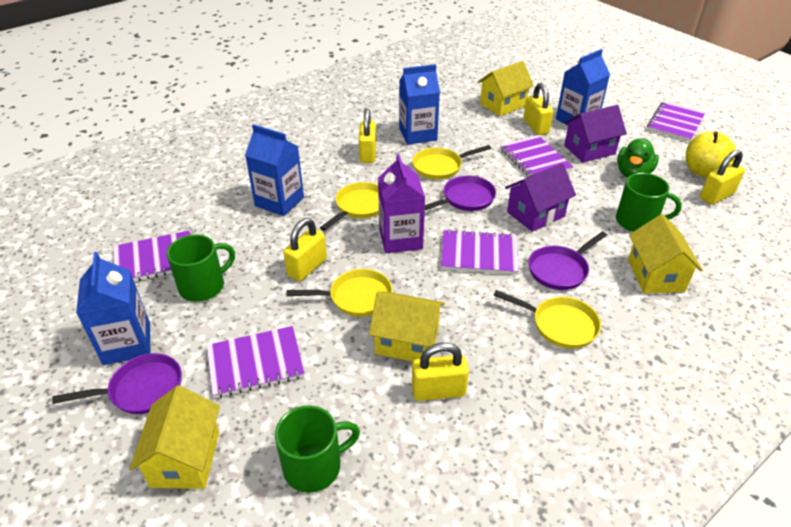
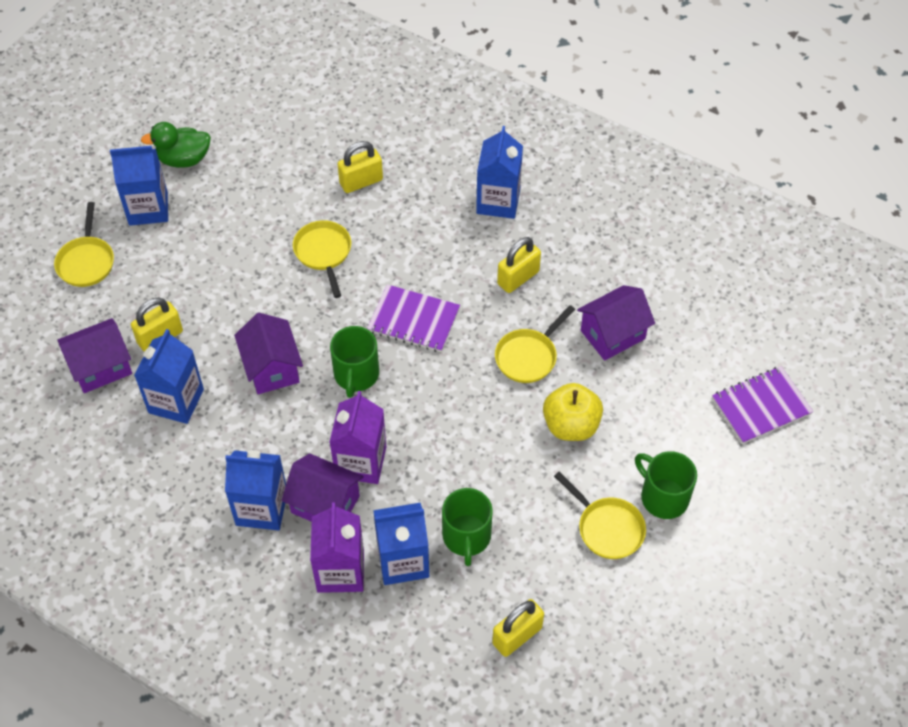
blue carton: [76,252,150,365] [245,124,304,216] [399,64,440,145] [556,49,610,126] = 4 -> [110,146,168,226] [134,329,204,424] [225,450,286,531] [373,503,429,585] [476,126,523,219] = 5
purple carton: [378,154,425,253] = 1 -> [310,502,364,593] [330,391,386,484] = 2
purple house: [505,164,576,232] [564,105,627,163] = 2 -> [57,318,132,393] [234,313,303,394] [281,453,364,522] [577,285,655,361] = 4
purple notebook: [114,231,190,281] [207,326,305,398] [441,229,519,275] [500,135,573,177] [647,101,705,142] = 5 -> [367,284,460,352] [712,366,813,444] = 2
purple pan: [52,353,182,414] [425,175,496,211] [528,232,607,290] = 3 -> none = 0
yellow house: [129,385,220,489] [369,292,445,362] [478,61,534,116] [628,214,703,294] = 4 -> none = 0
yellow padlock: [283,218,327,281] [359,109,376,163] [412,343,469,401] [524,83,553,135] [700,150,745,205] = 5 -> [131,298,183,352] [337,141,383,193] [492,599,544,657] [497,237,541,293] = 4

